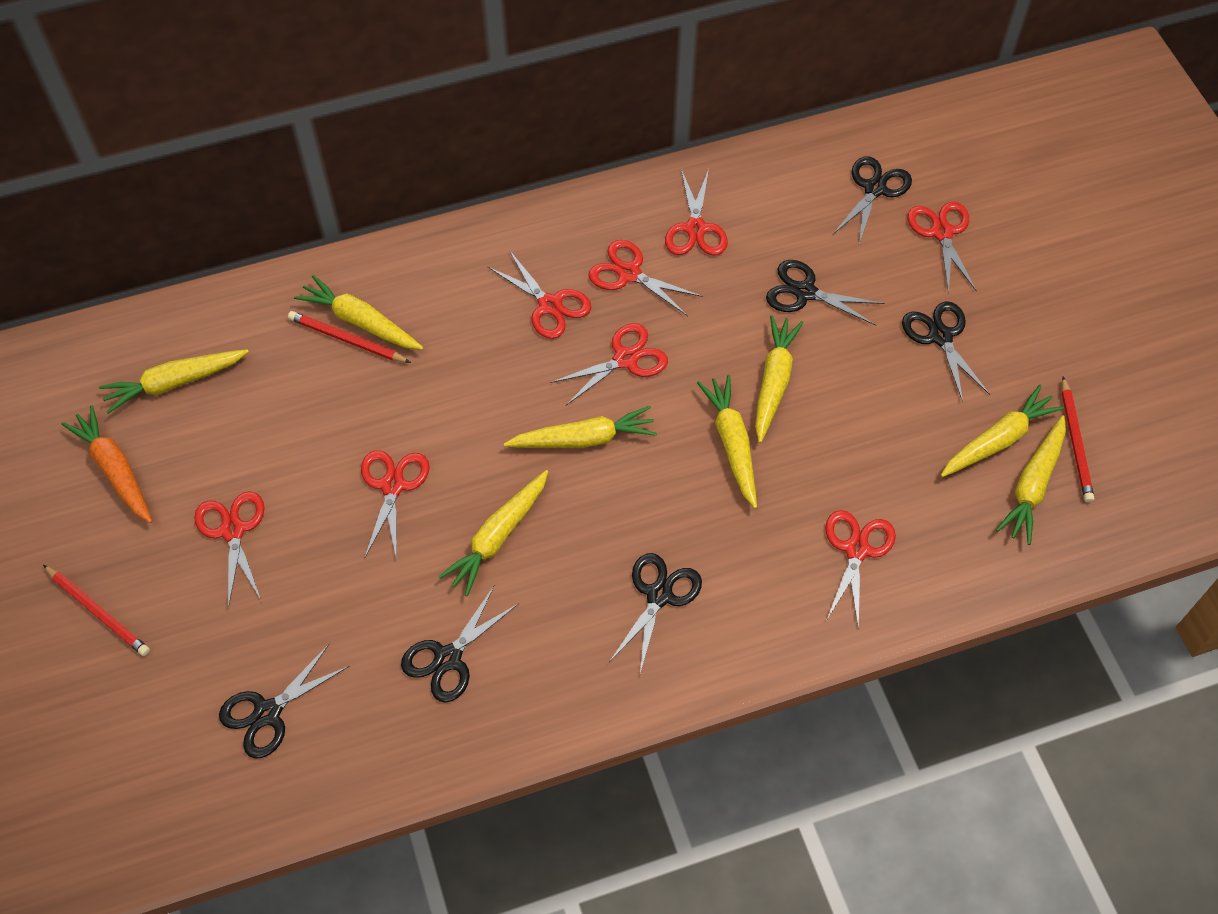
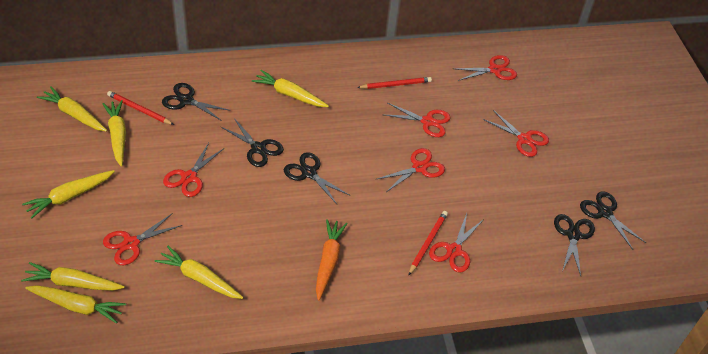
black scissors: [219,644,350,759] [401,586,519,703] [609,553,702,673] [766,260,884,326] [833,156,912,244] [902,301,990,402] = 6 -> [162,83,231,121] [220,118,284,167] [284,152,349,204] [554,214,595,276] [580,191,646,250] = 5
red scissors: [194,491,265,609] [361,450,430,561] [487,250,591,339] [550,323,668,405] [589,240,703,316] [665,169,728,255] [825,510,896,630] [907,202,977,294] = 8 -> [103,213,182,265] [163,143,223,197] [377,148,445,191] [385,103,451,137] [429,213,484,273] [454,55,517,81] [483,110,549,157] = 7
yellow carrot: [99,349,249,414] [294,275,424,350] [438,470,549,596] [504,406,657,448] [697,375,757,509] [755,315,804,443] [941,385,1064,477] [996,415,1066,545] = 8 -> [21,262,125,291] [22,170,115,219] [25,285,126,324] [37,86,107,132] [102,100,126,167] [154,246,244,299] [252,70,329,107] = 7

